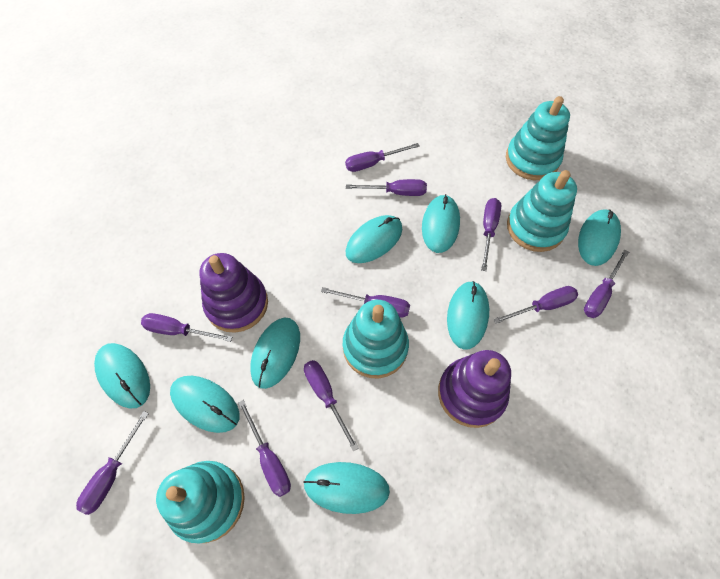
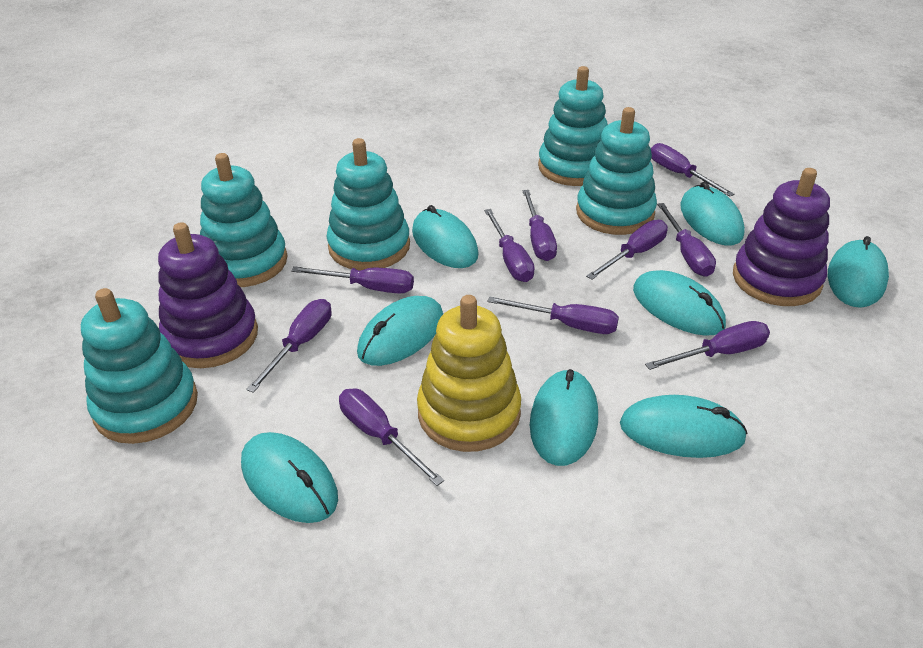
turquoise stacking toy: [156,461,245,544] [343,300,409,379] [506,96,570,180] [507,170,577,252] = 4 -> [81,288,198,444] [200,153,287,287] [326,138,410,271] [538,66,608,186] [576,107,657,235] = 5
yellow stacking toy: none = 0 -> [417,295,521,452] = 1

